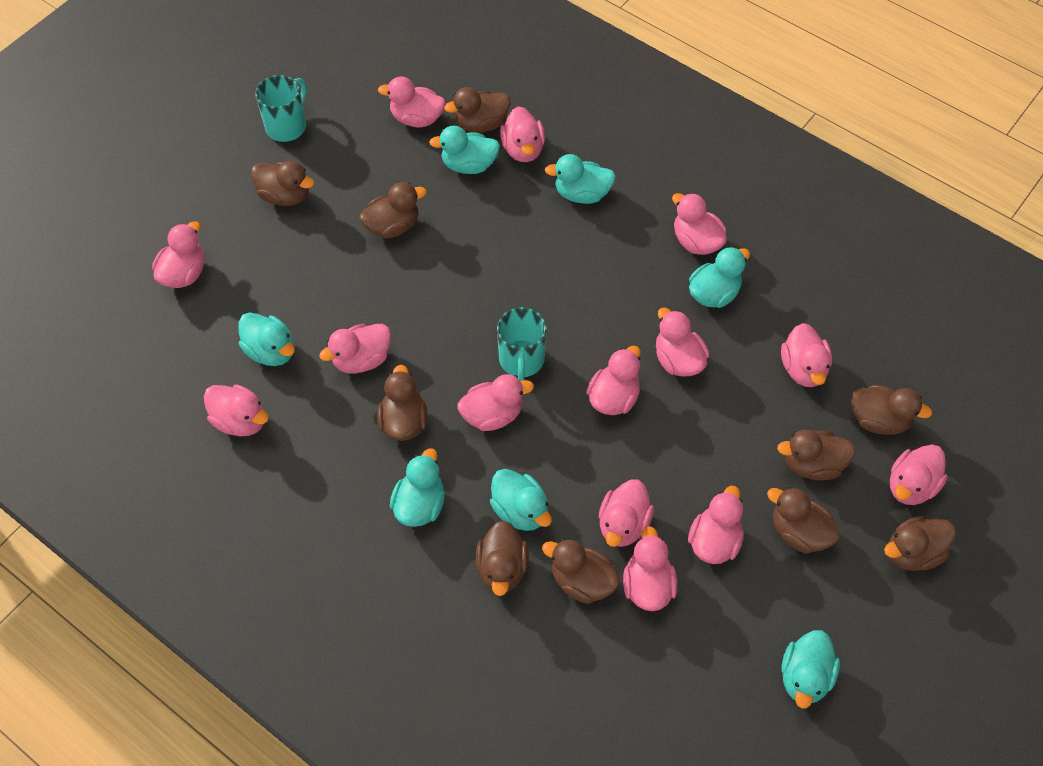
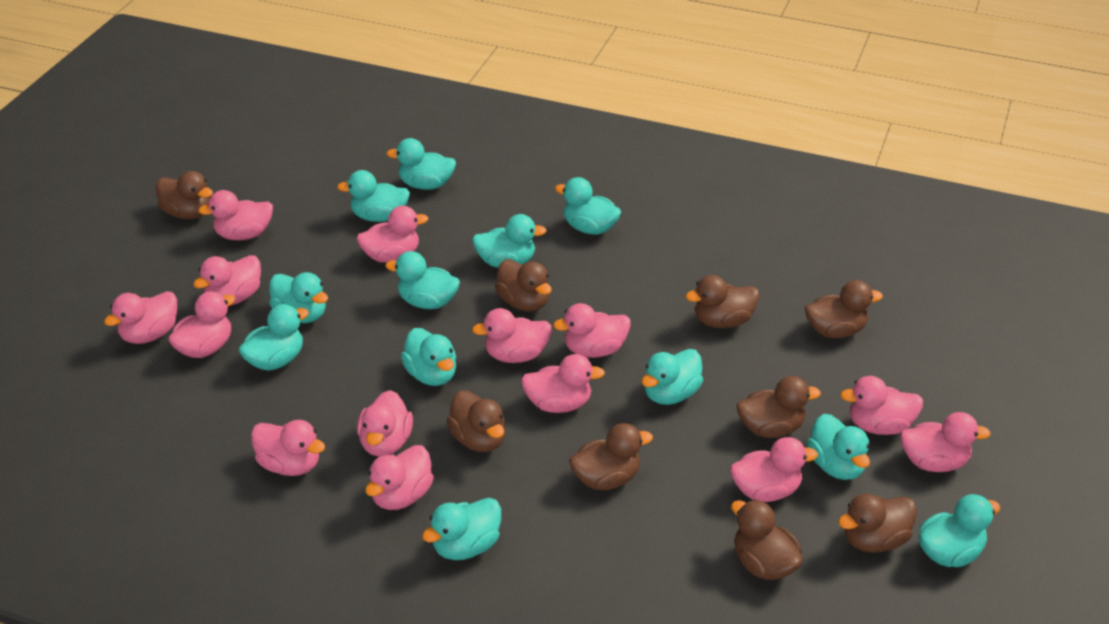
brown duck: [251,161,314,206] [359,182,427,238] [377,365,428,441] [444,87,511,133] [475,520,529,596] [542,539,620,604] [767,487,840,554] [777,430,856,480] [851,385,932,435] [884,516,956,571] = 10 -> [156,171,213,219] [447,391,505,452] [495,259,552,312] [569,423,653,490] [686,275,759,328] [731,500,802,580] [737,376,821,438] [805,280,883,338] [838,494,917,553] = 9
turquoise duck: [238,312,295,366] [390,448,445,527] [429,126,500,174] [490,469,552,531] [545,154,616,204] [689,247,750,308] [781,630,840,708] = 7 -> [239,304,309,371] [269,272,328,323] [337,170,410,222] [385,251,460,309] [386,138,456,190] [401,328,457,386] [422,498,501,560] [472,214,547,268] [555,177,621,235] [641,349,703,405] [807,414,870,480] [919,494,1001,567] = 12
turquoise mug: [255,75,307,142] [497,307,547,381] = 2 -> none = 0

